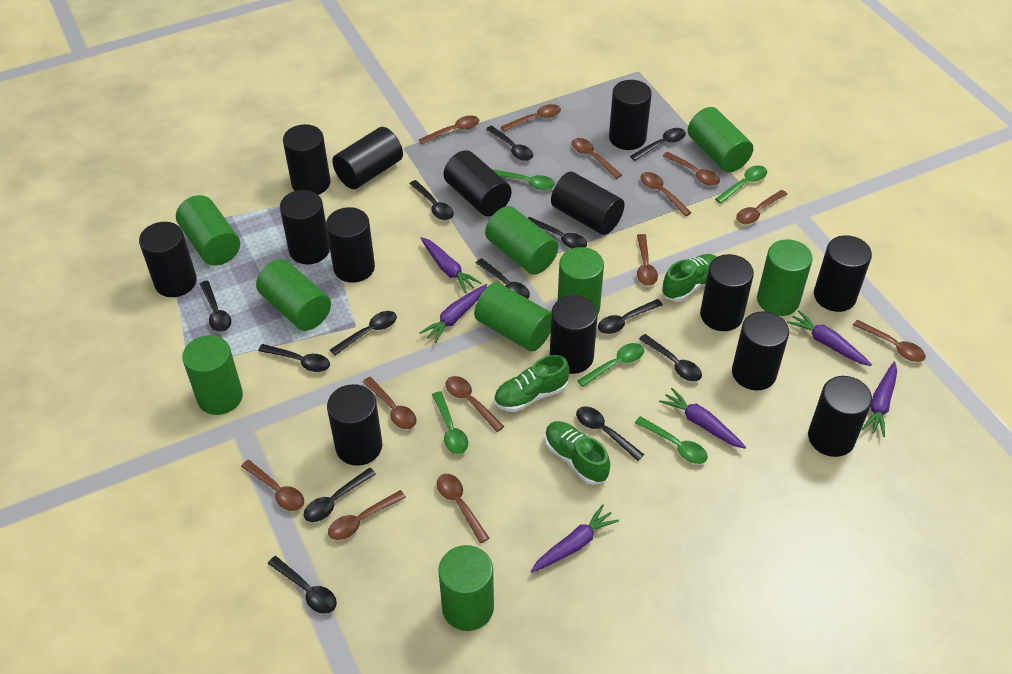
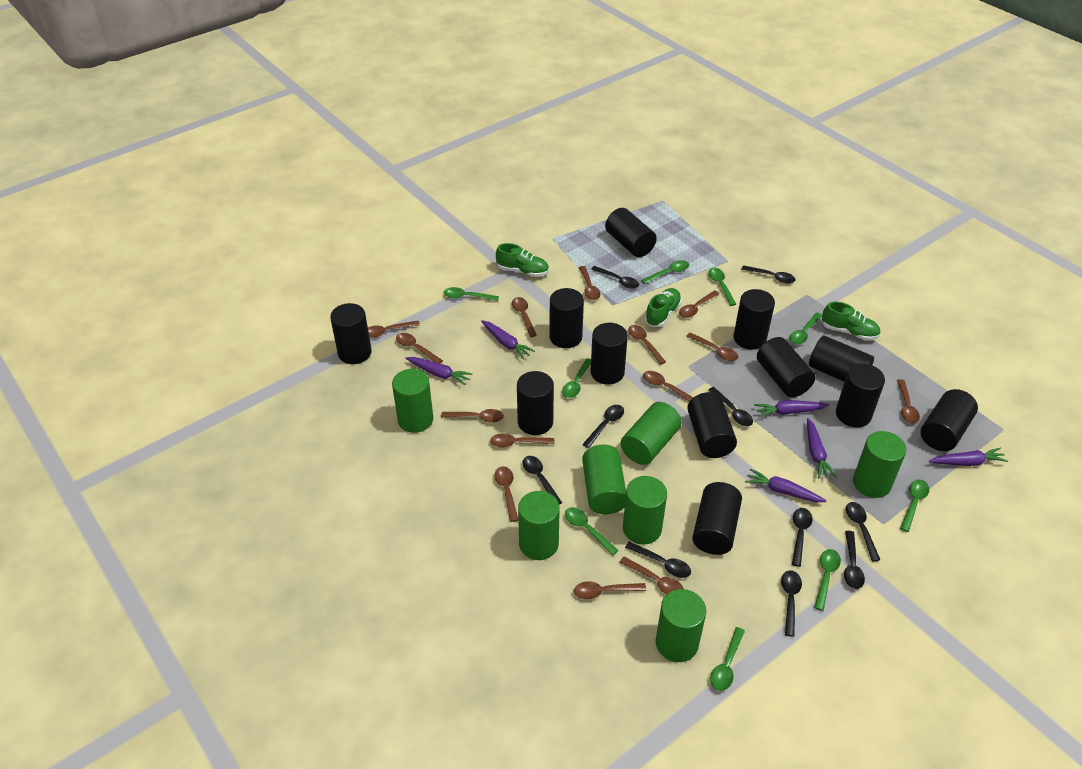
black cylinder: [139,222,197,297] [280,190,330,264] [283,124,330,195] [326,207,375,283] [327,384,382,466] [332,127,403,189] [444,150,512,216] [550,295,598,374] [551,172,625,235] [609,80,652,150] [700,254,754,331] [732,311,789,390] [808,376,872,457] [814,235,872,312] = 14 -> [330,303,372,364] [517,371,554,435] [549,288,584,348] [590,323,628,385] [605,208,657,257] [687,392,737,458] [692,482,742,555] [733,289,775,349] [757,337,816,397] [809,336,874,382] [836,364,885,428] [921,389,978,451] = 12
black spoon: [200,281,231,332] [258,344,330,372] [268,556,337,614] [304,468,376,522] [330,311,397,356] [409,180,454,220] [476,258,530,299] [486,126,533,161] [528,217,587,249] [576,406,644,461] [598,299,663,334] [630,128,686,161] [639,334,702,382] = 13 -> [522,456,562,505] [583,405,624,448] [591,266,639,289] [625,542,691,578] [708,387,753,426] [741,265,796,283] [781,571,802,637] [792,508,813,567] [844,531,865,589] [846,502,880,561] = 10
brown spoon: [241,460,304,511] [328,490,406,540] [363,377,417,429] [419,115,479,144] [437,474,489,543] [445,376,505,432] [501,104,561,131] [572,138,622,179] [637,234,658,286] [641,172,692,216] [663,152,720,186] [736,190,788,224] [853,319,926,362] = 13 -> [368,321,420,338] [396,333,443,364] [441,409,504,423] [490,433,555,448] [494,466,518,522] [512,297,537,337] [574,581,646,599] [579,266,600,300] [619,556,684,595] [628,325,666,365] [643,371,693,402] [679,290,719,318] [687,332,738,361] [897,379,920,424] = 14
green cylinder: [176,195,240,266] [182,335,243,415] [256,259,331,331] [438,545,494,631] [474,282,551,352] [485,206,558,275] [558,247,604,314] [688,107,753,172] [757,239,813,316] = 9 -> [392,369,433,433] [518,491,560,560] [582,444,626,515] [621,402,682,465] [623,476,667,545] [656,589,706,662] [853,431,906,498] = 7
green spoon: [432,391,468,454] [492,169,555,190] [577,343,644,387] [635,416,708,464] [715,165,767,204] = 5 -> [444,287,499,301] [562,359,591,398] [565,507,619,556] [641,260,689,284] [708,268,736,306] [710,627,745,691] [790,313,822,344] [814,549,841,611] [900,479,929,532] = 9

